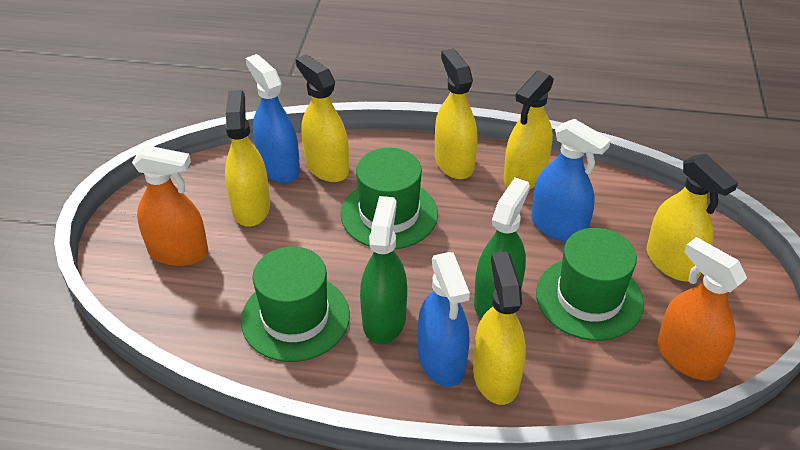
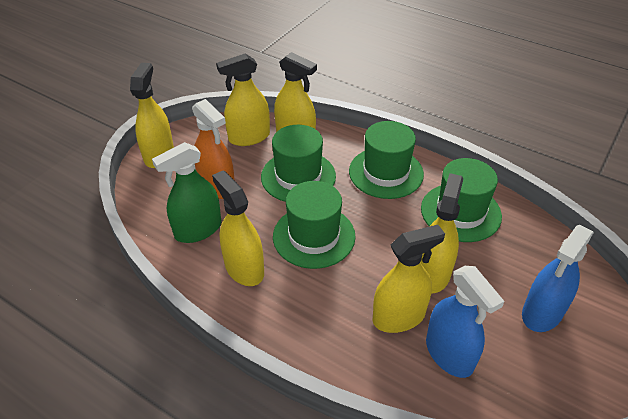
blue spray bottle: [245,54,300,183] [418,252,470,387] [531,119,611,242] = 3 -> [426,266,504,378] [522,225,594,332] = 2
green hat: [241,246,350,362] [341,148,438,249] [536,228,644,341] = 3 -> [261,125,336,202] [273,181,356,269] [349,121,424,199] [421,158,502,242] = 4
green spray bottle: [360,196,407,344] [474,178,530,319] = 2 -> [152,142,221,243] = 1
orange spray bottle: [132,145,209,266] [657,237,747,381] = 2 -> [192,99,235,199] = 1

